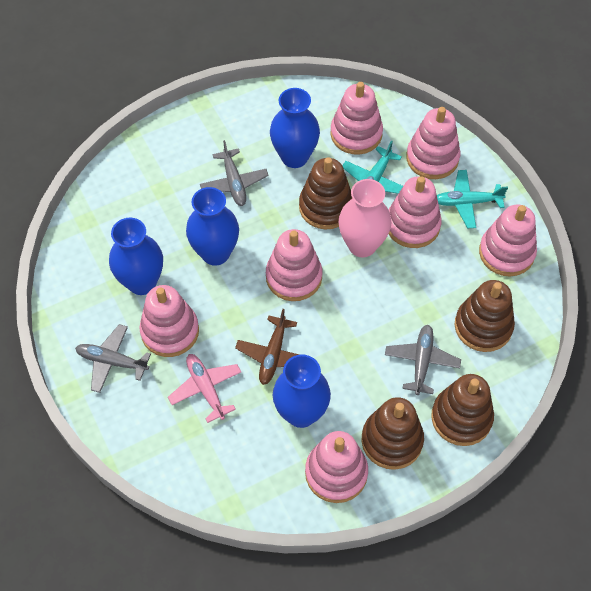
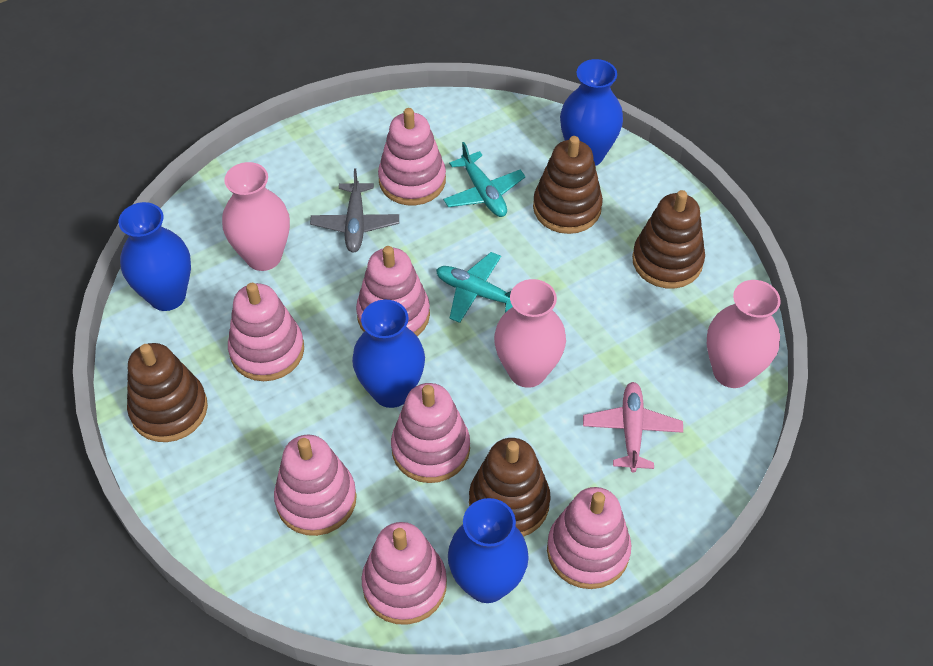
brown plane: [235,309,300,385] = 1 -> none = 0
grey plane: [75,324,151,393] [200,140,269,206] [385,325,461,395] = 3 -> [310,169,399,253] = 1
pink vase: [338,179,391,258] = 1 -> [222,162,290,271] [494,279,566,388] [707,280,781,388] = 3

